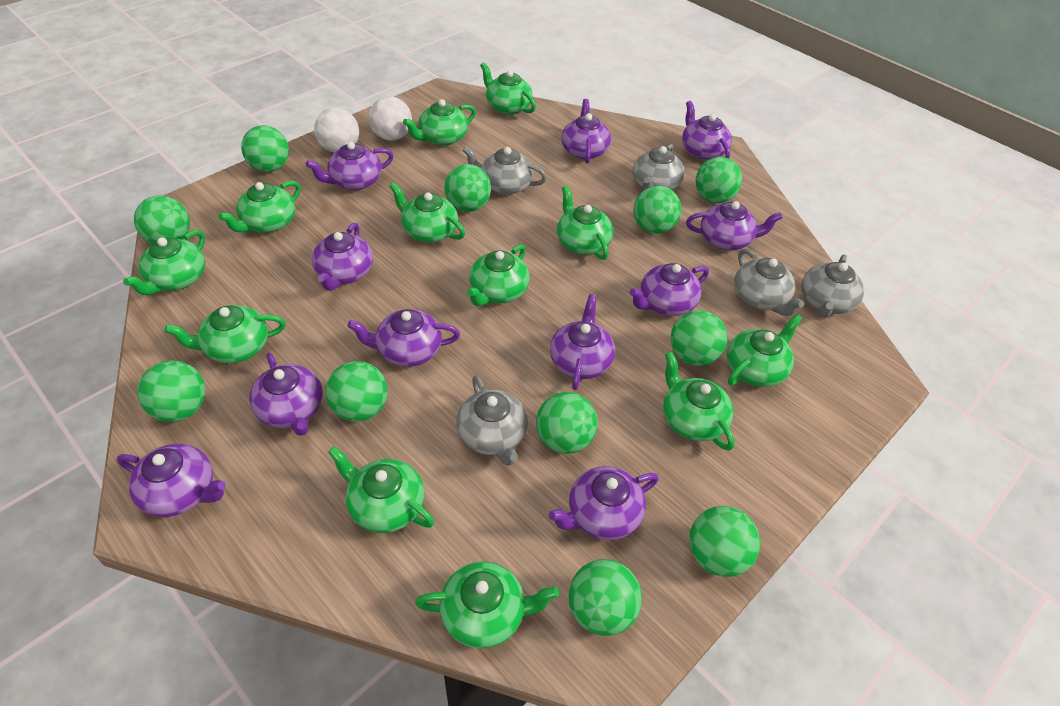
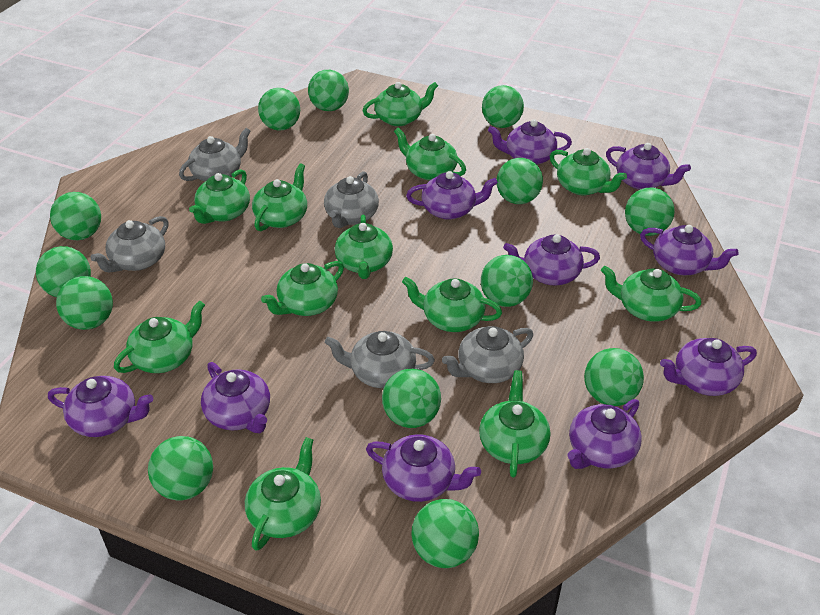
green ball: [134,196,190,244] [137,360,205,422] [241,125,289,172] [326,361,388,422] [444,164,491,212] [536,392,598,454] [568,559,642,636] [633,186,681,234] [671,310,728,366] [689,506,760,577] [696,157,742,203] = 11 -> [36,246,91,297] [50,192,101,240] [56,276,113,330] [148,436,213,501] [258,88,300,131] [308,70,349,111] [382,369,441,428] [411,499,479,568] [481,255,533,307] [482,85,524,128] [496,158,543,204] [584,348,644,406] [625,187,675,236] = 13
purple teapot: [117,444,226,517] [249,353,323,436] [306,142,394,190] [312,223,373,291] [348,309,460,367] [549,466,659,540] [550,294,615,390] [561,99,611,163] [630,263,709,316] [682,101,732,160] [686,201,783,250] = 11 -> [48,376,153,437] [201,362,270,433] [366,434,481,502] [406,171,498,220] [488,119,572,165] [503,234,600,285] [567,399,642,469] [606,143,691,190] [640,225,739,275] [660,338,757,396] = 10
white ball: [314,108,359,153] [369,96,412,141] = 2 -> none = 0

